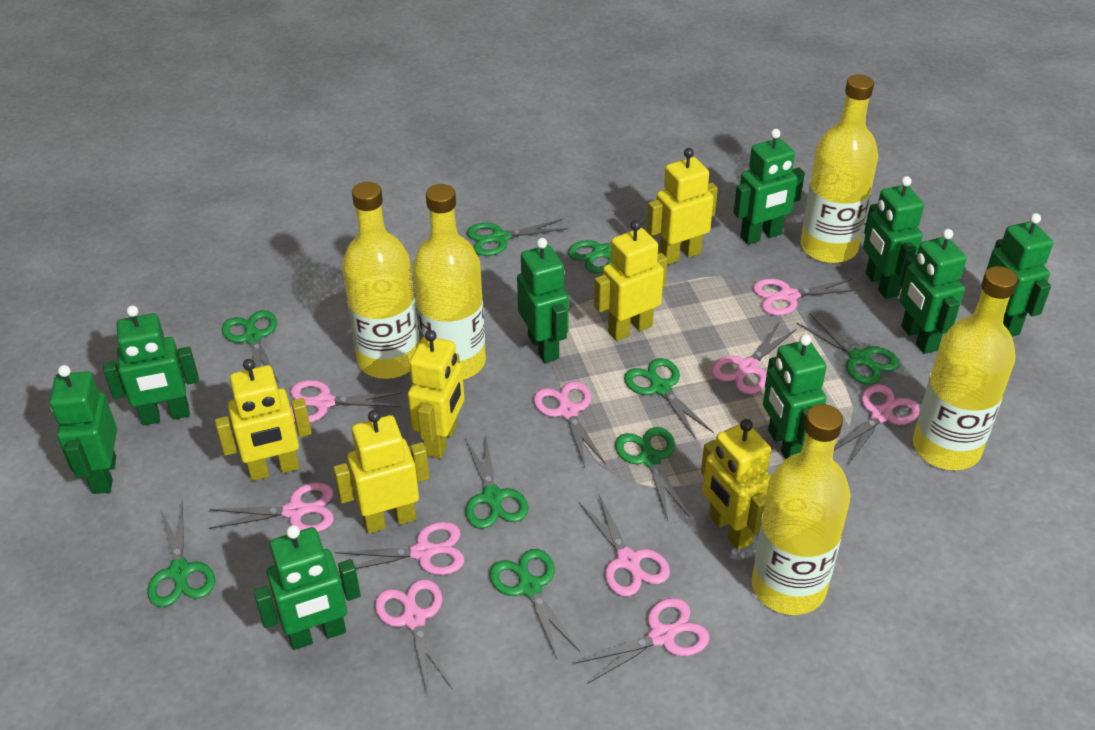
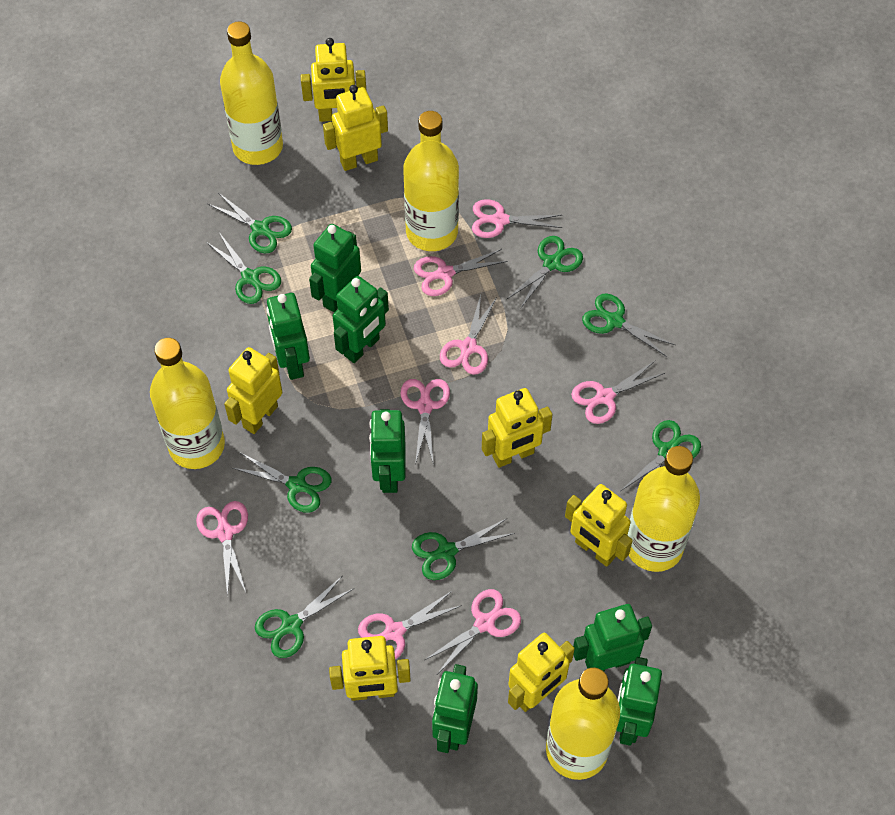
green robot: [49,365,117,494] [103,305,199,426] [254,525,361,650] [517,238,569,363] [733,129,805,245] [763,334,827,459] [863,176,924,299] [899,229,967,354] [986,213,1053,336] = 9 -> [266,293,310,380] [309,224,361,312] [333,276,389,363] [369,409,405,493] [432,664,478,753] [573,604,652,671] [616,657,662,746] = 7
green scissors: [147,501,215,607] [222,310,279,382] [465,437,529,529] [467,219,568,256] [489,549,580,660] [568,219,648,273] [615,427,689,520] [624,358,714,439] [796,313,900,385] = 9 -> [206,232,281,304] [208,193,292,253] [233,453,331,513] [255,575,353,658] [412,519,515,580] [507,236,583,309] [582,293,675,357] [621,420,701,491] = 8
pink scissors: [209,483,334,532] [290,380,403,422] [335,522,464,575] [375,579,453,695] [534,381,606,467] [575,598,710,684] [579,495,670,596] [711,323,796,394] [753,279,860,315] [834,384,920,463] = 10 -> [196,501,248,597] [358,590,462,660] [400,379,450,464] [414,249,508,296] [425,589,521,673] [440,295,497,375] [472,199,563,238] [571,361,665,424] = 8
yellow robot: [215,359,312,481] [333,410,429,534] [408,330,464,459] [594,220,667,341] [647,148,718,265] [701,419,771,550] = 6 -> [224,347,283,434] [301,38,366,122] [323,85,388,171] [329,636,411,701] [482,388,553,468] [508,633,575,712] [565,484,633,567] = 7

